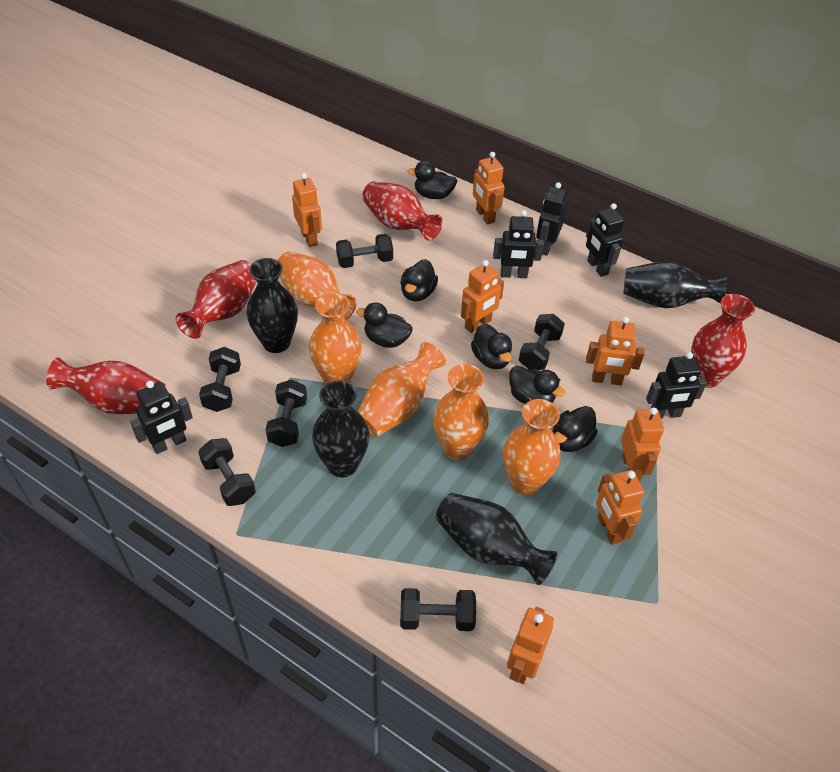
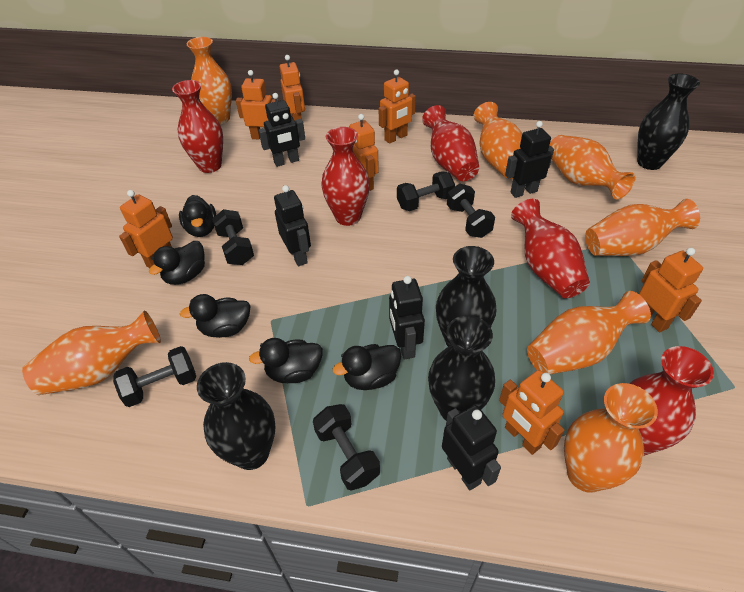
black duck: [356,303,413,348] [400,259,438,302] [407,161,457,199] [471,324,512,369] [509,366,565,404] [552,406,598,452] = 6 -> [149,241,205,285] [179,195,216,237] [180,294,250,338] [249,338,323,383] [333,344,401,390] = 5
black dumbbell: [198,438,256,506] [199,347,241,412] [265,380,307,447] [336,234,393,268] [400,588,476,631] [519,314,565,370] = 6 -> [113,346,196,407] [212,209,254,265] [313,404,380,491] [397,171,455,211] [447,184,495,238] = 5
orange vase: [278,252,357,319] [309,293,362,384] [358,342,446,437] [433,364,489,460] [503,399,561,495] = 5 -> [22,310,161,395] [187,37,232,124] [474,102,522,179] [527,291,651,375] [549,135,636,199] [564,383,658,493] [585,199,700,256] = 7
red vase: [46,357,166,414] [176,260,257,339] [362,181,443,241] [691,294,755,388] = 4 -> [172,80,223,173] [321,127,370,226] [422,105,480,181] [511,199,590,298] [629,346,714,456] = 5

